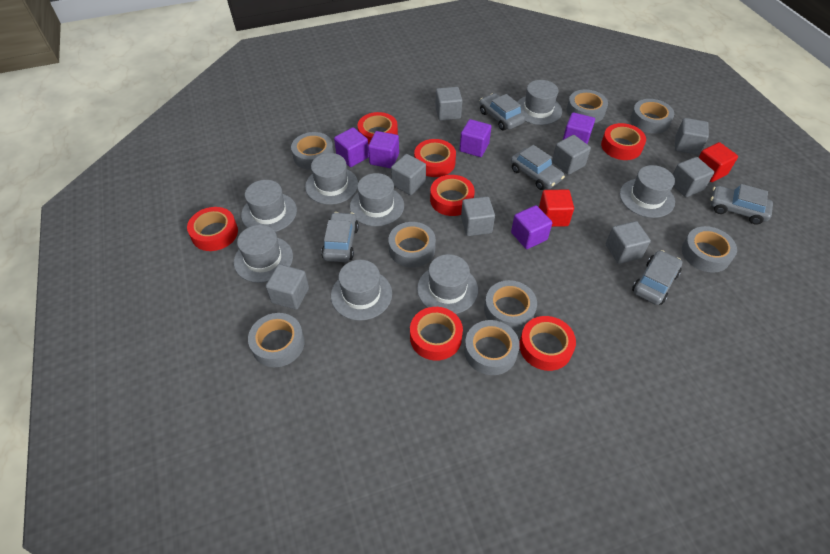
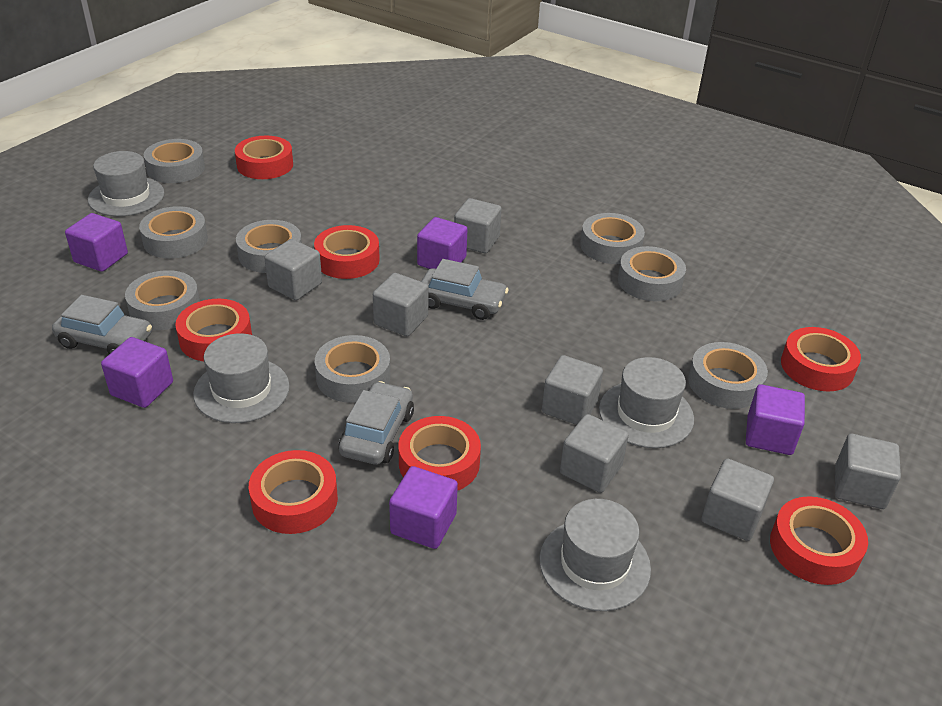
grey car: [321,212,359,262] [480,93,525,131] [511,145,565,190] [632,250,682,305] [710,184,773,225] = 5 -> [52,295,152,354] [339,381,414,465] [421,259,509,320] = 3
grey cube: [266,264,309,310] [391,154,426,195] [435,87,463,120] [461,196,495,236] [552,135,591,175] [606,221,651,264] [673,157,714,197] [675,118,709,155] = 8 -> [264,239,322,300] [373,273,429,336] [454,198,502,253] [542,355,603,425] [560,414,629,493] [702,458,774,541] [835,434,901,509] = 7
grey hat: [234,225,293,283] [241,180,297,232] [305,153,358,205] [331,260,392,321] [350,173,404,227] [417,254,478,314] [517,80,562,125] [620,165,675,218] = 8 -> [88,151,165,216] [193,333,290,423] [539,499,651,611] [599,357,694,448] = 4
red cube: [539,189,574,227] [698,142,738,182] = 2 -> none = 0

